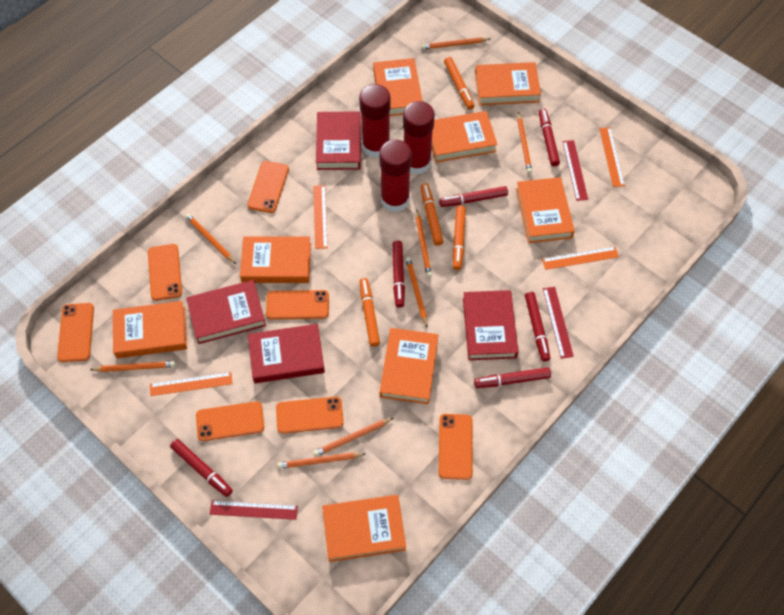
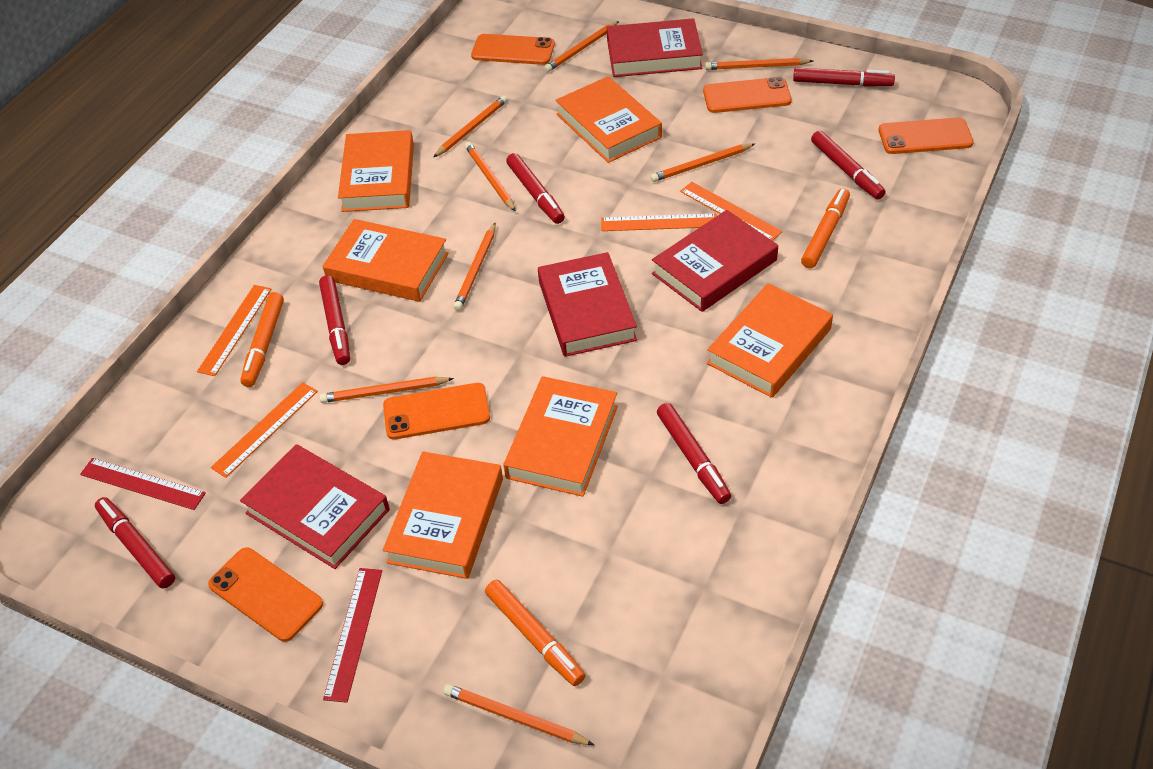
orange book: [113,301,187,358] [240,236,311,283] [322,495,406,562] [373,58,423,116] [380,328,438,404] [431,111,498,163] [475,62,541,105] [516,177,575,243] = 8 -> [323,219,449,302] [338,130,414,212] [383,451,503,579] [503,376,618,497] [555,76,662,163] [707,283,833,398] = 6
orange marker: [360,278,380,347] [421,183,444,246] [444,57,475,110] [453,206,466,270] = 4 -> [240,292,284,387] [485,579,585,686] [801,188,850,268] = 3
orange phone: [57,303,94,362] [148,244,182,301] [196,401,264,441] [247,161,289,213] [266,290,329,320] [276,397,344,434] [439,414,472,480] = 7 -> [208,547,323,642] [383,383,490,440] [471,34,555,65] [703,77,792,113] [878,117,974,154] = 5
red glue stick: [359,84,391,158] [379,140,411,212] [403,101,435,175] = 3 -> none = 0
red ruler: [210,500,298,520] [543,287,574,359] [563,140,588,201] = 3 -> [80,458,206,510] [323,568,382,703] = 2

